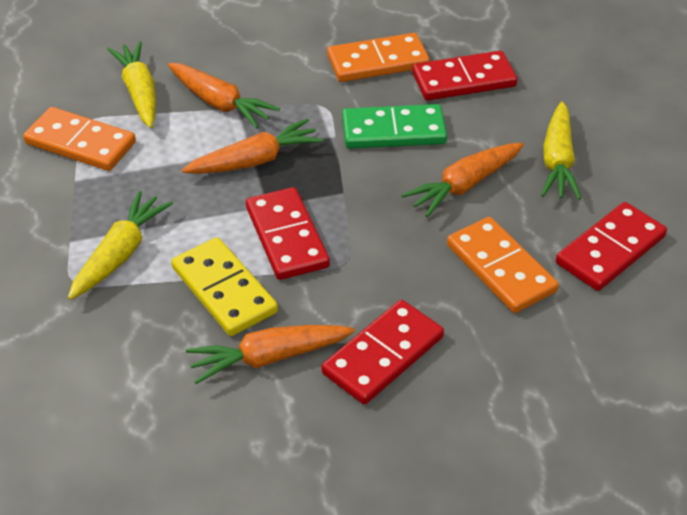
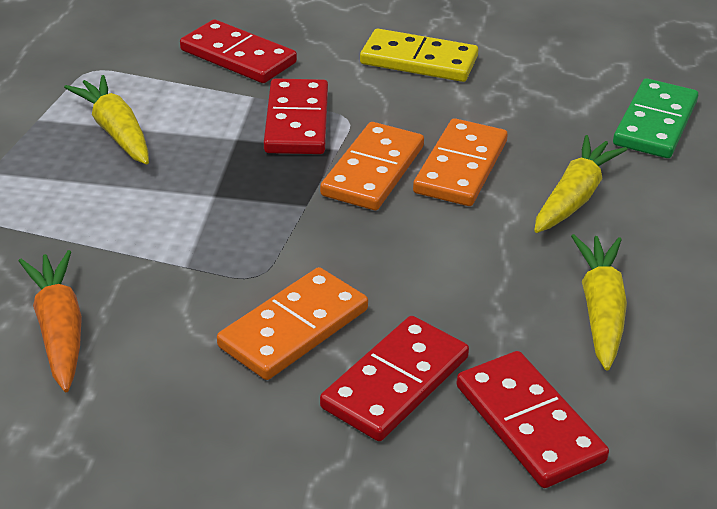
orange carrot: [168,63,280,129] [182,118,323,174] [186,325,355,384] [402,143,524,217] = 4 -> [19,250,82,392] = 1

